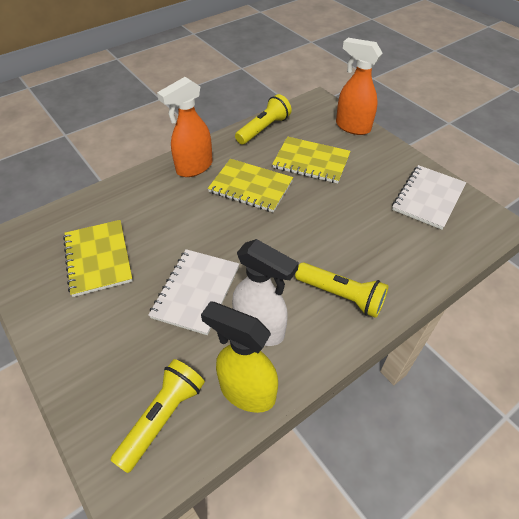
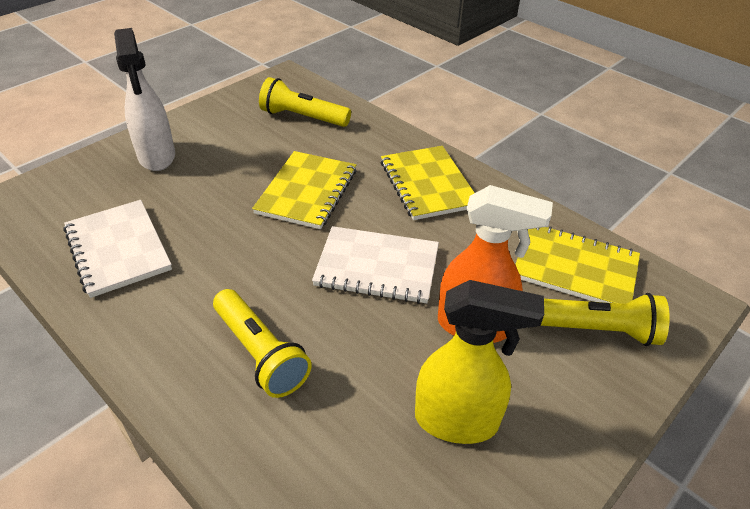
orange spray bottle: [157,77,213,177] [336,38,383,135] = 2 -> [438,185,553,343] = 1

